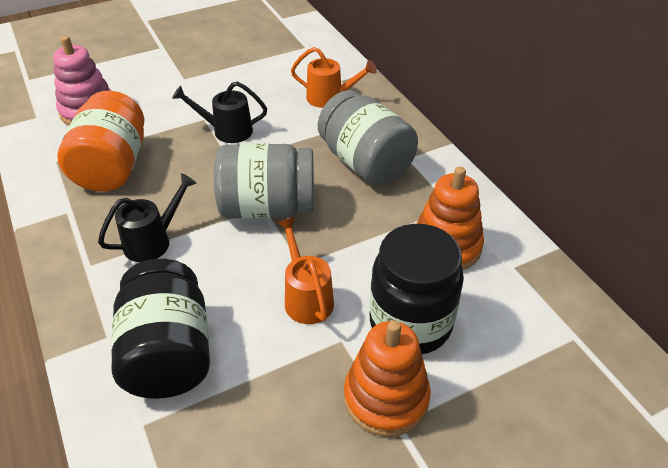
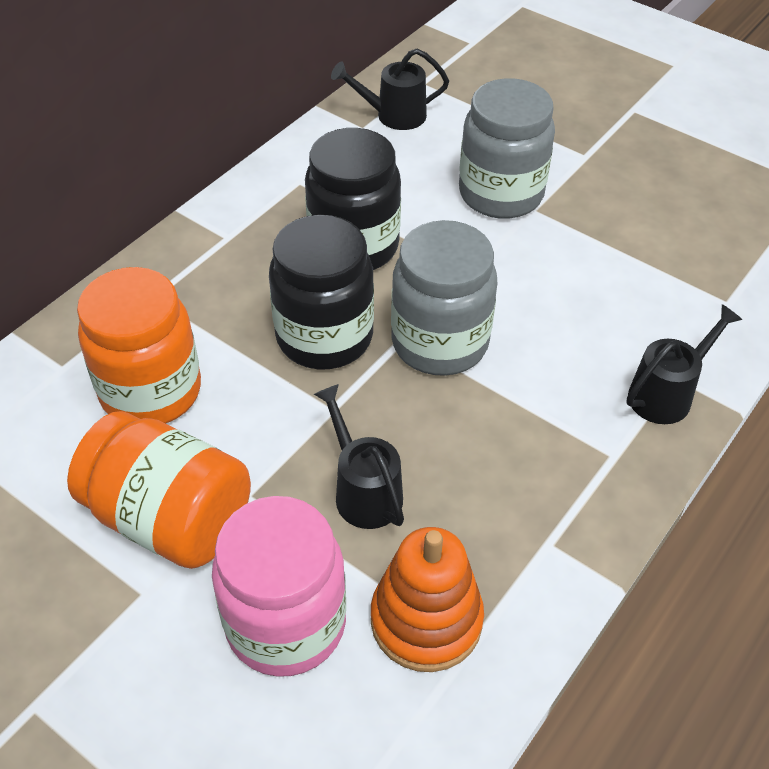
black watering can: [98,173,197,262] [172,81,267,143] = 2 -> [314,384,404,529] [331,48,449,130] [626,304,742,424] = 3
orange jar: [57,91,144,192] = 1 -> [67,411,251,569] [77,267,201,424] = 2
orange stacking toy: [344,320,431,437] [416,166,484,270] = 2 -> [371,527,484,672] = 1
orange watering can: [277,217,334,324] [291,47,377,108] = 2 -> none = 0
pink jar: none = 0 -> [212,496,346,677] = 1
pink stacking toy: [53,36,111,125] = 1 -> none = 0

